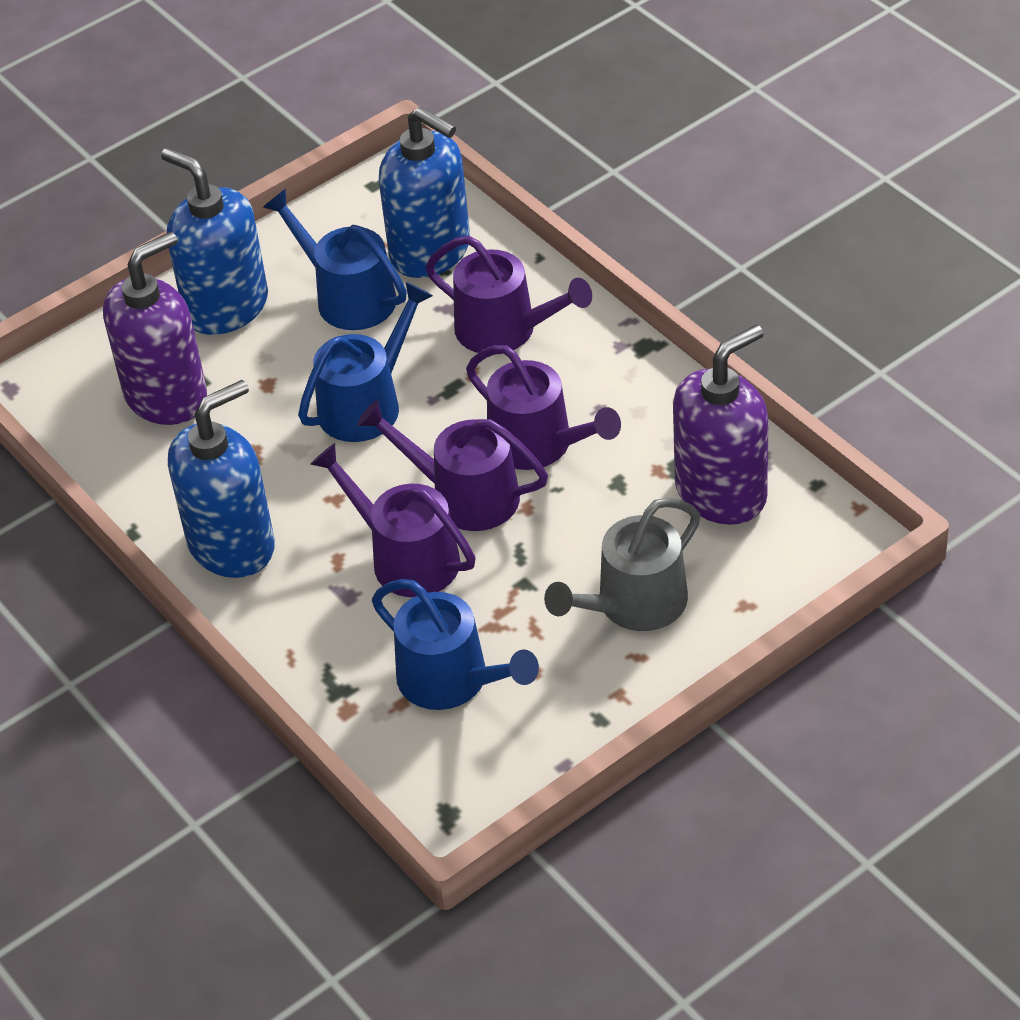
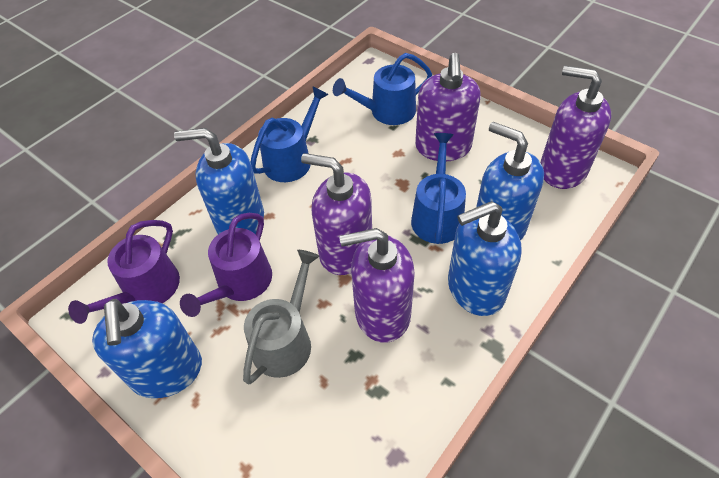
blue soap dispenser: [161,148,268,335] [168,380,275,578] [379,107,470,278] = 3 -> [92,299,202,398] [174,128,264,234] [448,201,522,316] [476,122,544,240] = 4
purple soap dispenser: [103,232,207,425] [673,325,769,525] = 2 -> [301,153,372,275] [339,228,415,343] [415,53,481,161] [540,66,611,189] = 4
purple watering can: [311,443,476,597] [357,400,548,531] [425,236,592,353] [466,345,621,470] = 4 -> [68,220,180,324] [180,213,272,317] = 2

